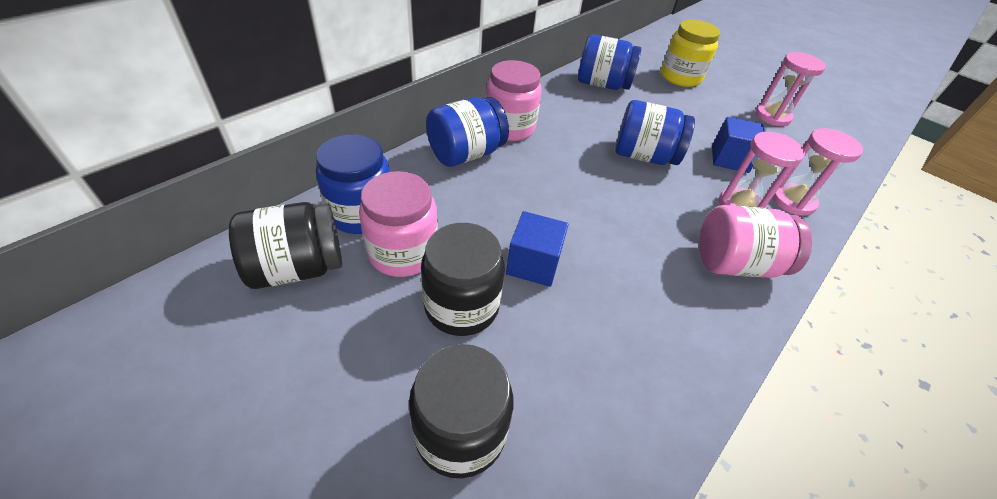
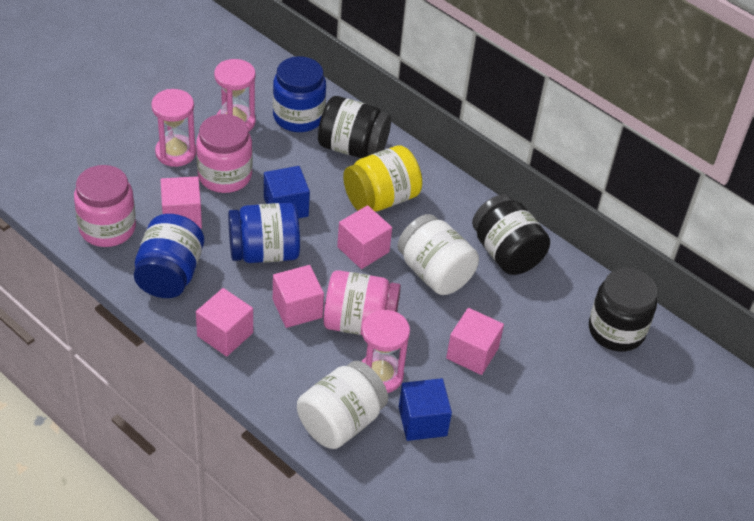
blue jar: [316,134,390,234] [426,97,509,167] [578,34,641,90] [615,100,695,165] = 4 -> [134,214,204,298] [228,203,300,263] [273,56,326,132] = 3
pink cube: none = 0 -> [161,176,202,229] [196,288,253,356] [273,265,324,328] [337,205,392,269] [446,308,504,375] = 5
white jar: none = 0 -> [297,361,388,449] [398,214,479,295] = 2

